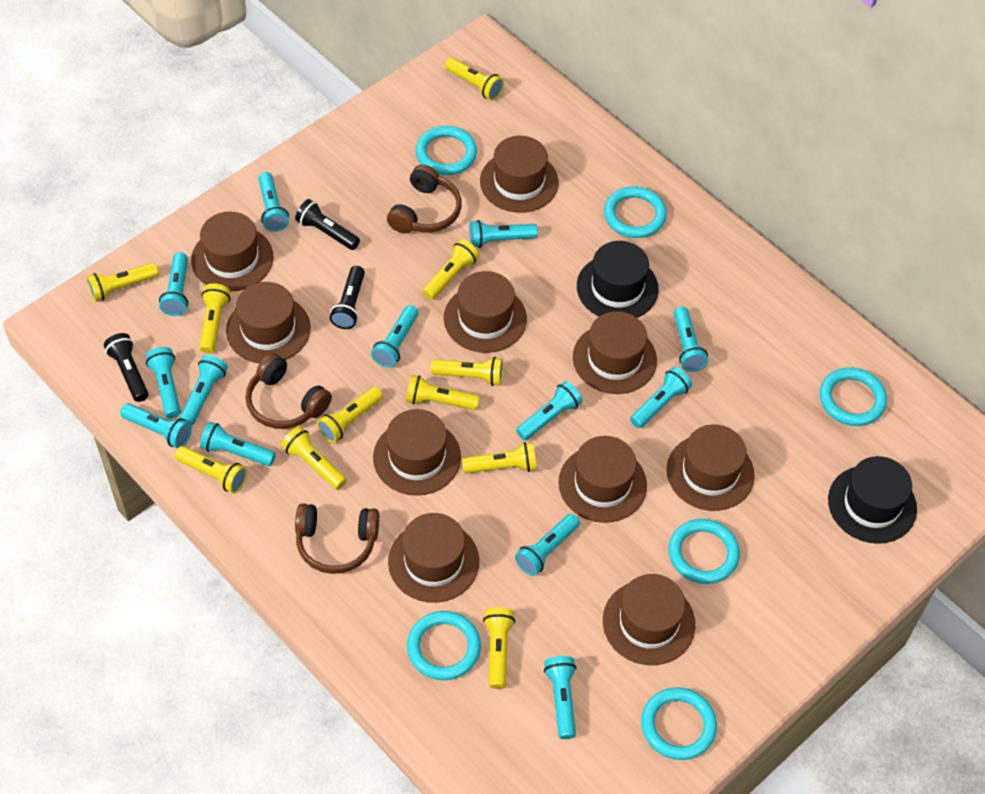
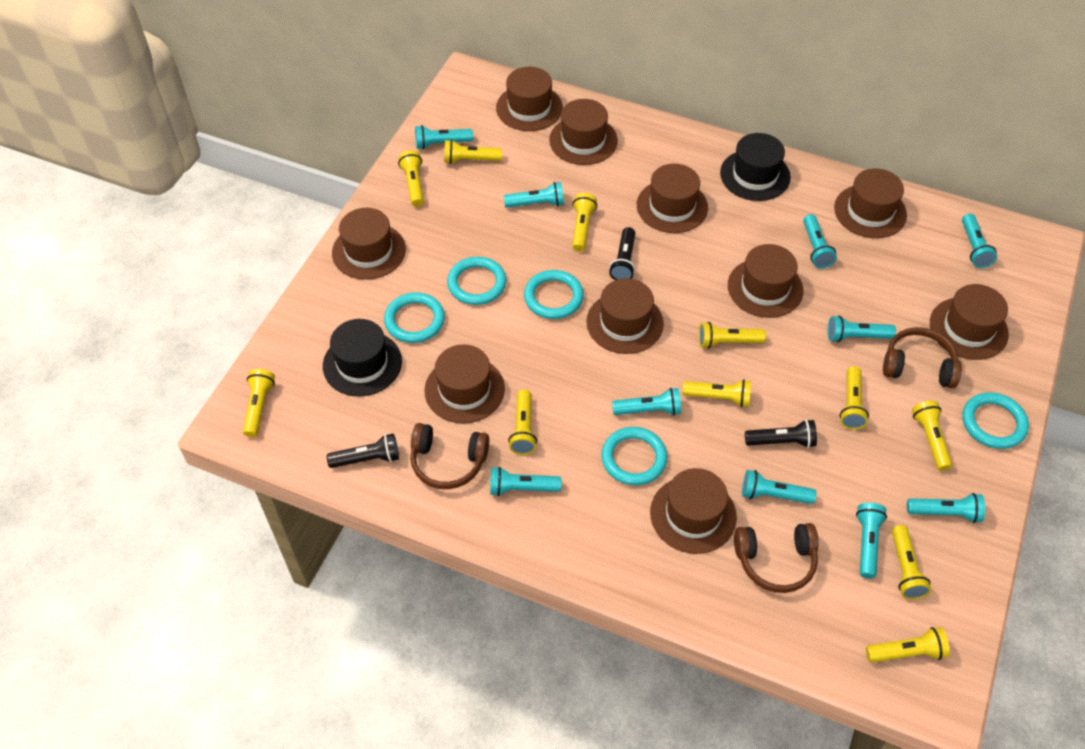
turquoise flashlight: [120,403,192,448] [146,347,181,418] [159,252,188,316] [180,355,228,426] [200,422,276,466] [258,172,289,232] [371,305,418,368] [469,220,538,248] [515,514,580,576] [516,381,583,440] [544,656,576,739] [630,367,692,428] [674,306,708,372] = 13 -> [415,125,473,149] [490,466,562,496] [504,182,564,208] [612,388,681,415] [742,470,816,504] [803,214,837,269] [827,316,896,343] [856,503,887,578] [907,493,985,523] [962,214,997,268] = 10
turquoise ring: [407,611,481,680] [416,126,477,175] [604,186,667,238] [641,687,717,760] [669,519,740,584] [820,367,887,426] = 6 -> [384,292,445,343] [447,257,507,305] [524,270,584,319] [601,427,667,485] [963,392,1029,449] = 5

